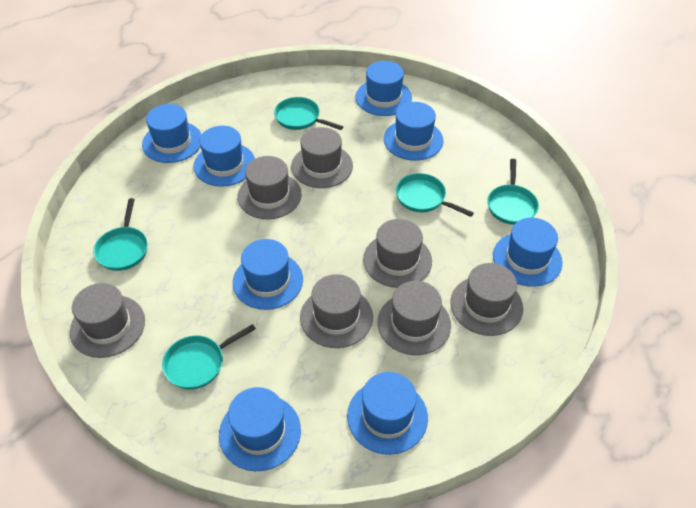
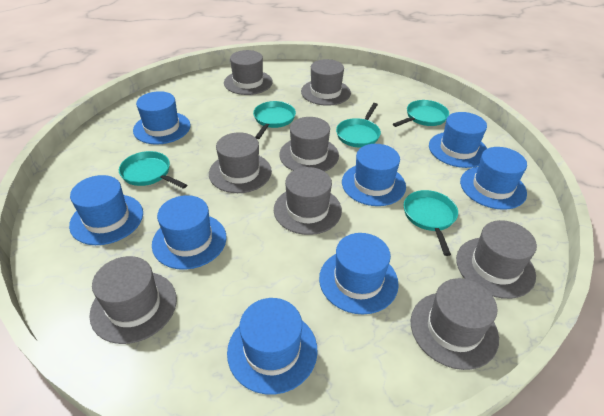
grey hat: [70,283,145,358] [237,156,302,219] [291,127,353,188] [300,274,373,348] [363,219,432,288] [377,281,451,355] [450,263,523,336] = 7 -> [89,256,177,344] [209,132,272,193] [224,50,273,95] [274,167,342,235] [279,117,339,172] [301,59,351,106] [411,278,499,370] [456,220,537,299] = 8

